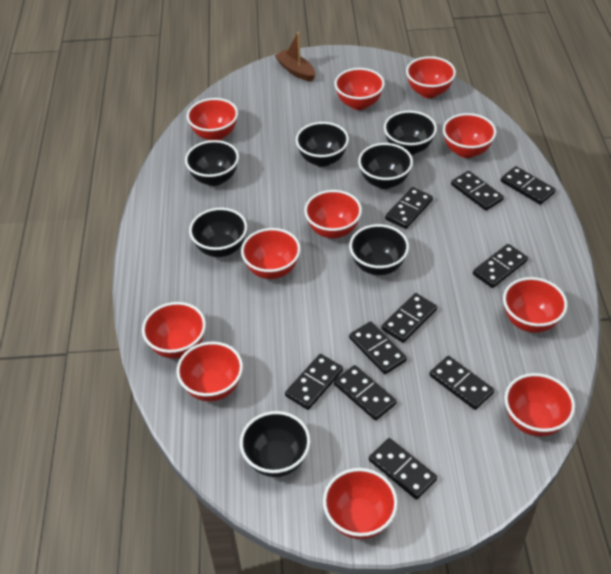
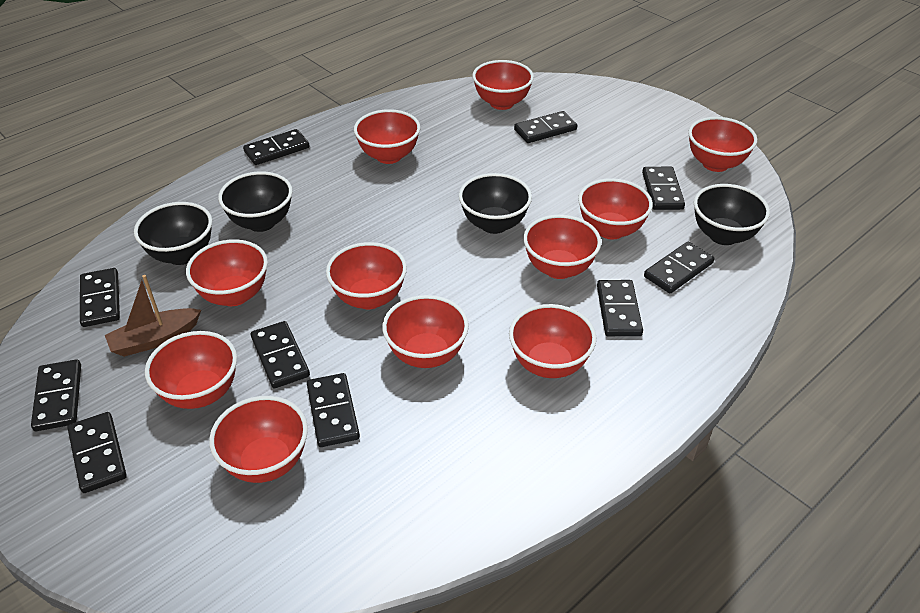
black bowl: [185,140,239,186] [189,208,247,257] [240,411,311,477] [296,122,349,167] [349,224,409,275] [358,143,413,189] [384,110,437,155] = 7 -> [134,202,212,265] [218,171,293,232] [459,173,532,234] [694,184,770,245] = 4

